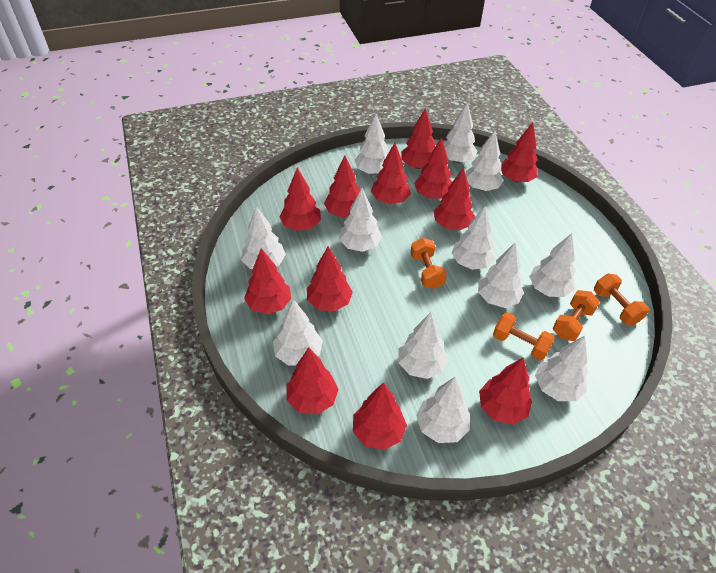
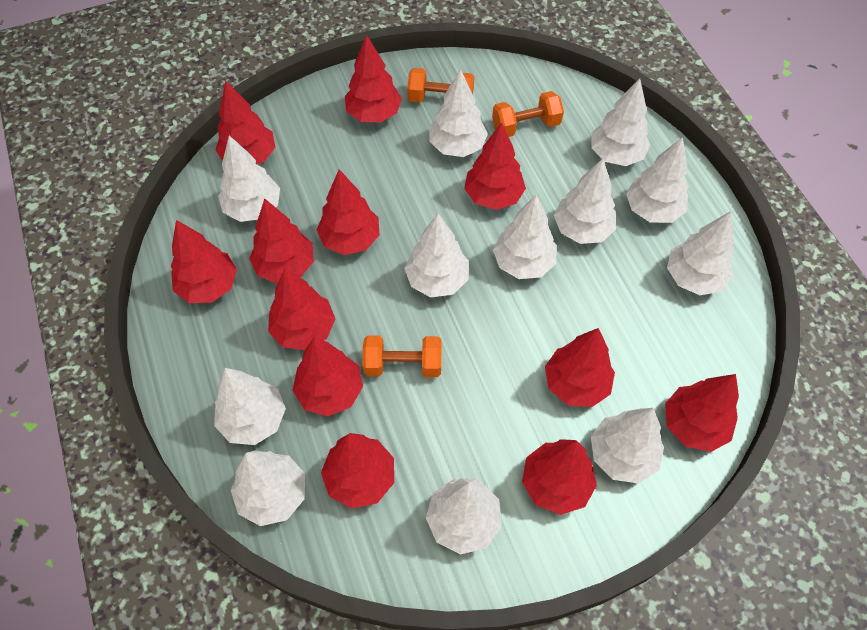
orange dumbbell: [410,238,447,289] [493,312,555,361] [553,290,600,341] [594,273,649,325] = 4 -> [362,335,442,377] [407,68,474,103] [492,91,564,137] = 3

